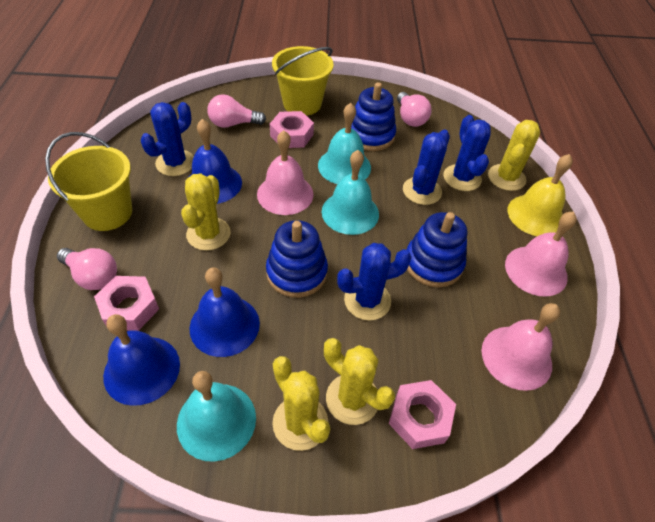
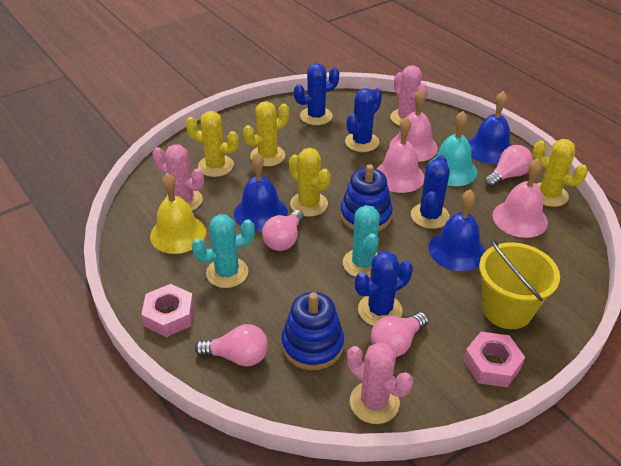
blue stacking toy: [266,220,328,298] [351,82,396,151] [407,212,467,288] = 3 -> [282,292,344,370] [340,164,393,232] = 2
pink cactus: none = 0 -> [153,144,204,211] [347,342,413,424] [390,65,428,126] = 3
pink light bulb: [57,248,117,290] [207,94,266,128] [397,92,432,127] = 3 -> [195,324,268,367] [262,210,304,251] [371,312,429,357] [484,145,533,188] = 4
pink nut: [94,276,159,331] [270,111,314,148] [389,380,456,449] = 3 -> [141,284,194,337] [463,332,525,387] = 2
turquoise bell: [177,371,256,462] [318,103,371,184] [322,150,379,235] = 3 -> [428,111,477,186] = 1
turquoise cactus: none = 0 -> [192,214,255,288] [343,205,380,278] = 2
yellow bucket: [45,132,132,231] [272,46,334,116] = 2 -> [479,239,560,329] = 1

